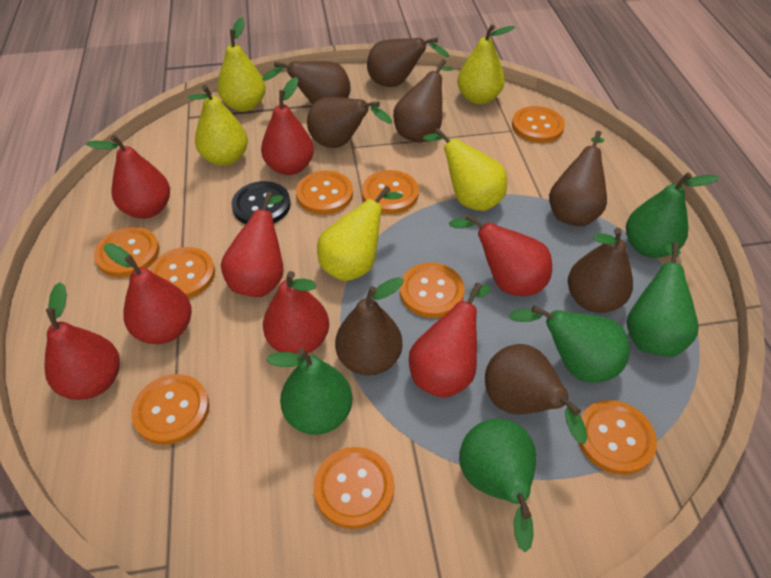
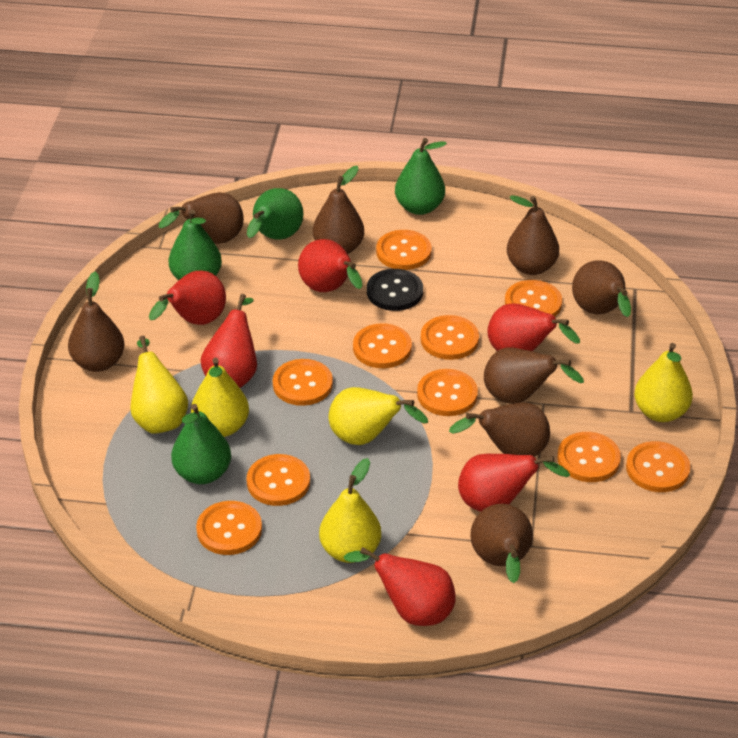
green pear: [266,348,352,435] [459,419,536,552] [509,305,630,383] [626,172,719,258] [627,243,699,357] = 5 -> [168,209,222,280] [171,404,231,484] [247,188,303,240] [395,138,447,215] = 4
orange button: [94,227,159,277] [132,374,209,445] [150,247,215,298] [296,170,353,215] [313,447,394,529] [362,170,419,214] [400,263,465,318] [512,106,565,143] [579,400,657,475] = 9 -> [196,501,262,555] [246,454,310,506] [273,359,333,406] [353,323,412,368] [376,230,432,270] [417,369,478,416] [421,315,479,360] [505,280,562,317] [557,432,621,482] [626,441,690,492] = 10
red pear: [44,282,120,400] [86,135,170,219] [104,243,192,344] [221,192,284,297] [261,77,314,175] [263,271,329,354] [409,283,490,398] [449,214,552,296] = 8 -> [149,271,226,325] [200,294,257,388] [298,239,363,292] [344,547,456,626] [458,454,570,512] [488,303,580,351] = 6

